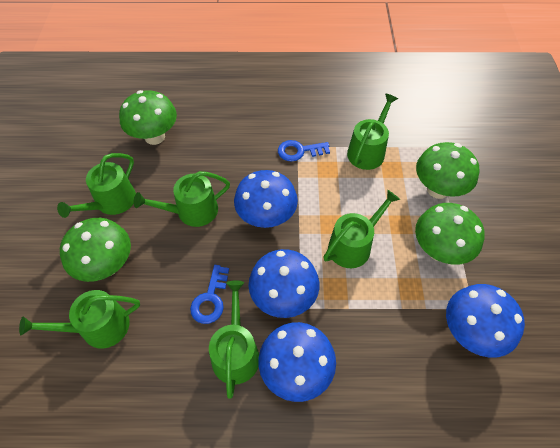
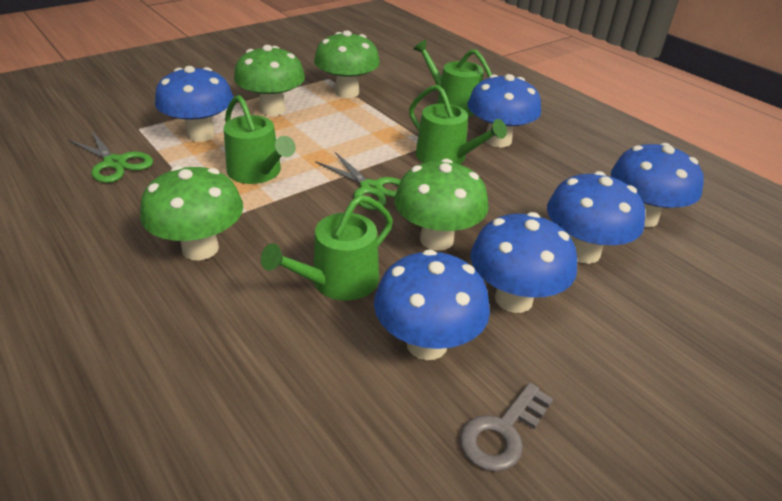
blue key: [190,265,229,324] [278,140,330,162] = 2 -> none = 0
blue mushroom: [234,170,298,228] [248,249,319,318] [259,322,336,402] [446,284,525,358] = 4 -> [155,66,234,142] [374,249,490,360] [467,74,541,148] [471,212,577,313] [547,171,645,264] [611,143,704,228] = 6
green scissors: none = 0 -> [68,131,153,183] [315,152,401,210] = 2
green watering can: [19,290,140,349] [57,153,136,218] [133,171,230,227] [209,280,259,399] [324,190,400,268] [347,94,398,170] = 6 -> [224,95,296,184] [261,195,393,301] [409,85,507,165] [413,40,492,116] = 4
grey key: none = 0 -> [460,383,553,472] = 1

